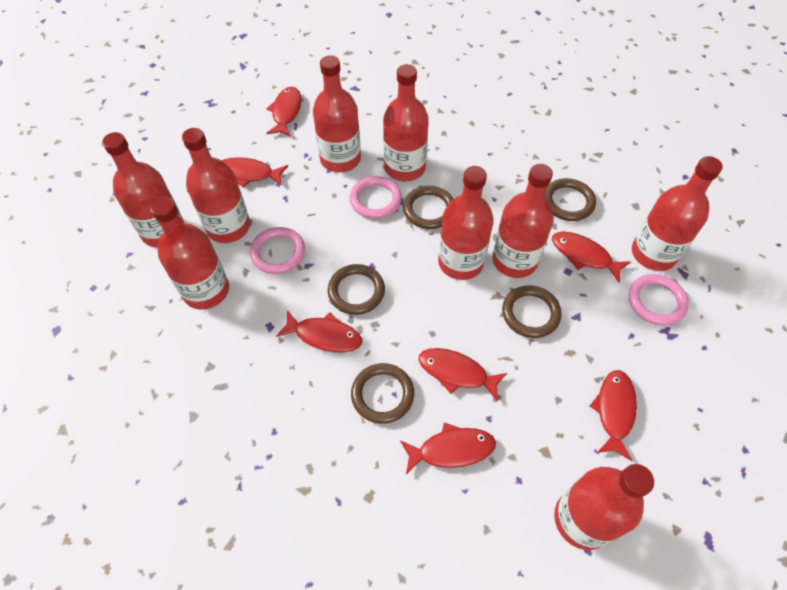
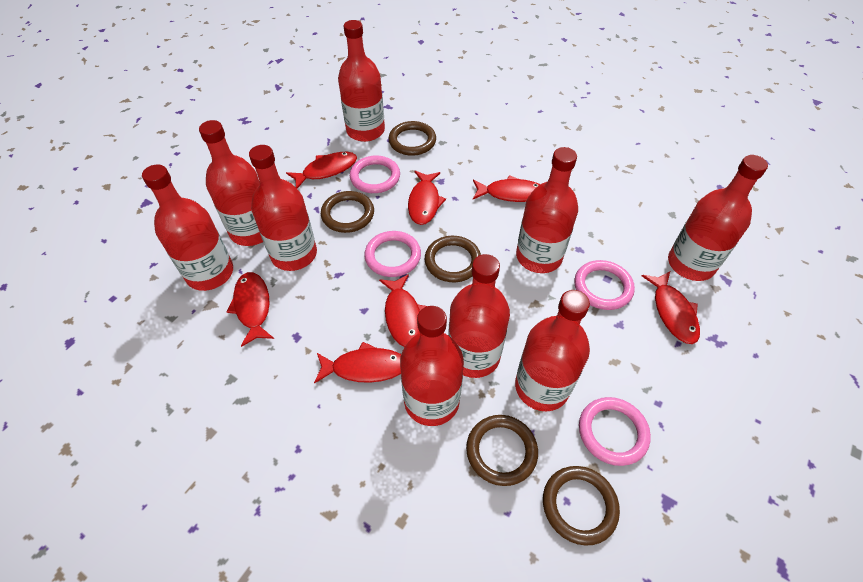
pink ring: [250,227,305,274] [350,176,402,219] [628,274,689,326] = 3 -> [350,156,400,193] [364,231,421,277] [574,260,635,310] [579,397,651,466] = 4

